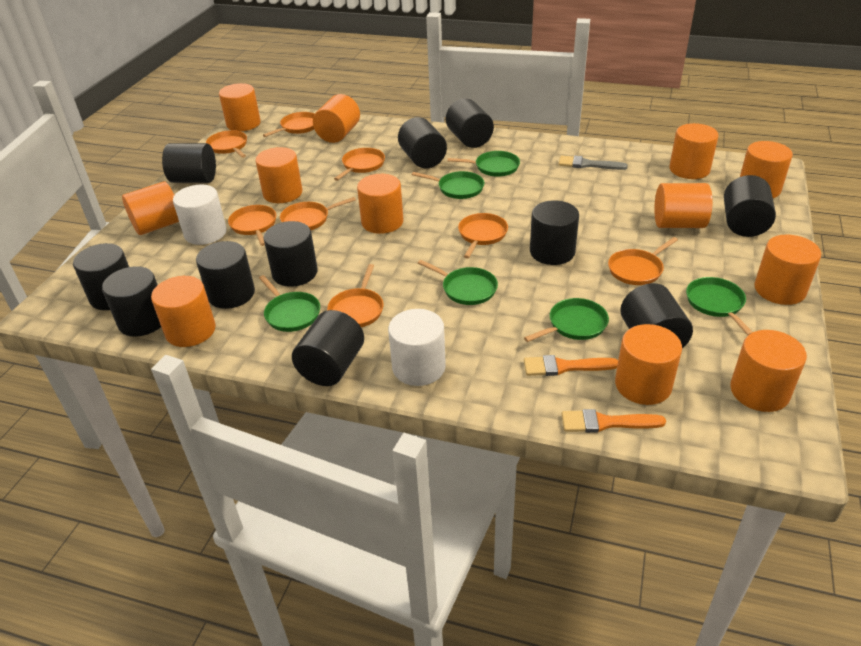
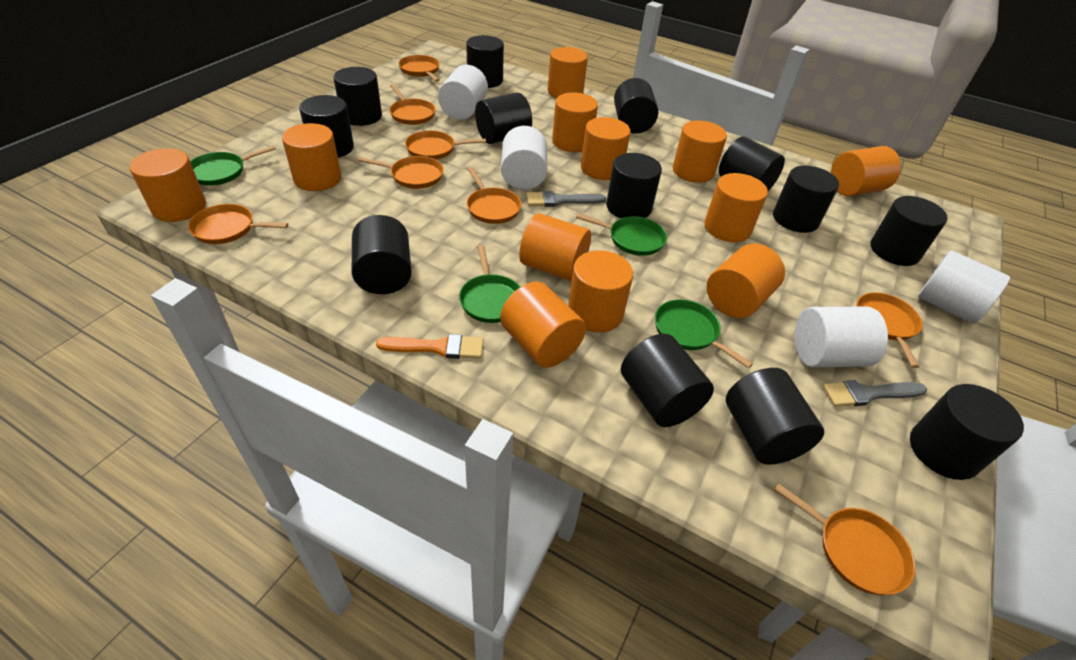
black cylinder: [73,243,129,310] [102,266,161,336] [162,143,216,183] [196,241,255,309] [263,221,318,287] [292,310,364,386] [398,117,447,168] [446,99,494,148] [530,200,579,265] [620,283,693,349] [724,175,776,237] = 11 -> [299,95,354,158] [333,67,382,126] [352,215,412,294] [466,35,504,88] [475,92,532,144] [606,153,662,218] [614,78,658,134] [621,334,714,427] [719,136,785,191] [726,368,824,465] [773,165,839,233] [870,196,948,266] [910,384,1024,480] = 13
green pan: [259,275,320,332] [412,171,484,199] [418,260,498,305] [447,151,520,177] [524,298,609,342] [686,277,753,335] = 6 -> [190,145,276,186] [459,245,520,323] [576,214,667,256] [655,299,753,368] = 4
grey brush: [559,156,628,170] = 1 -> [526,191,606,207] [823,380,927,407] = 2
orange brush: [524,355,618,376] [562,409,666,433] = 2 -> [376,334,484,359] = 1
white cylinder: [173,185,227,245] [388,309,446,386] = 2 -> [438,65,488,120] [501,126,548,190] [794,307,888,367] [918,250,1010,324] = 4

